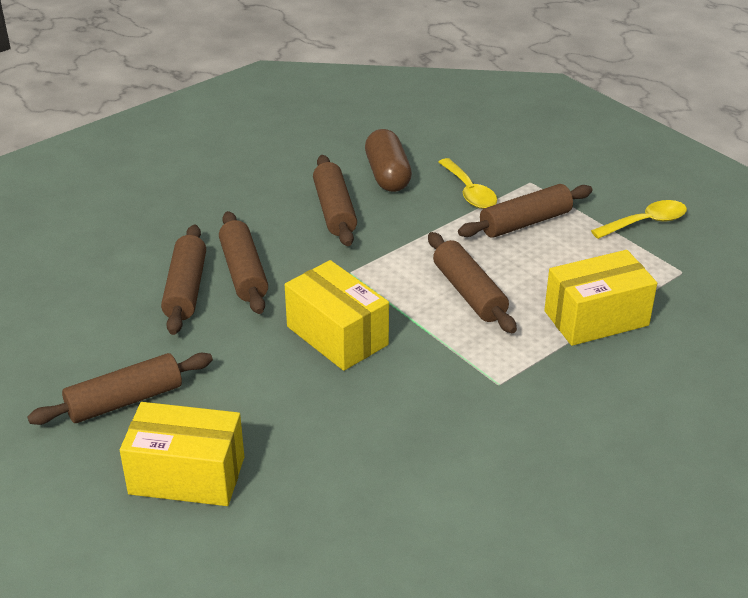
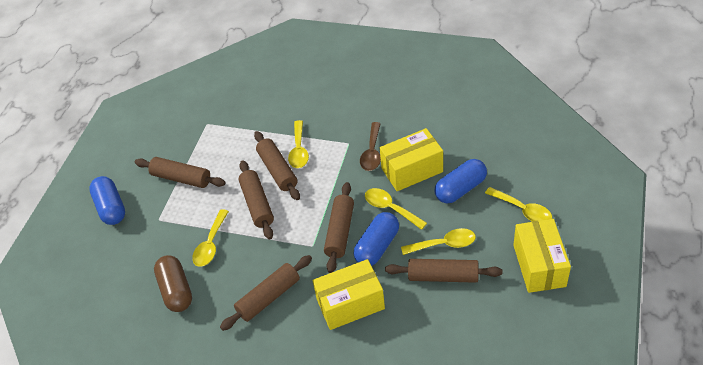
blue capsule: none = 0 -> [89,176,125,225] [354,212,399,266] [435,159,487,203] = 3
brown spoon: none = 0 -> [360,122,381,171] = 1
yellow spoon: [438,158,497,209] [591,200,687,239] = 2 -> [192,209,229,267] [288,120,309,168] [365,188,427,230] [401,228,476,255] [485,187,552,221] = 5

